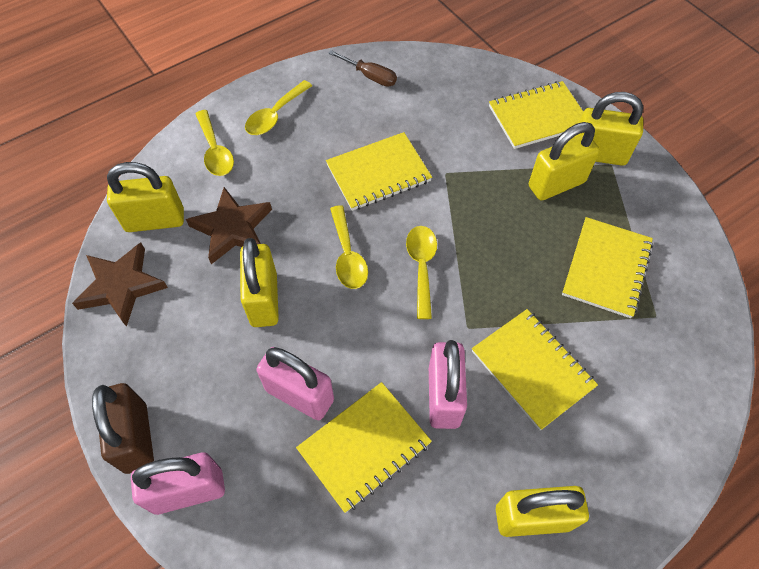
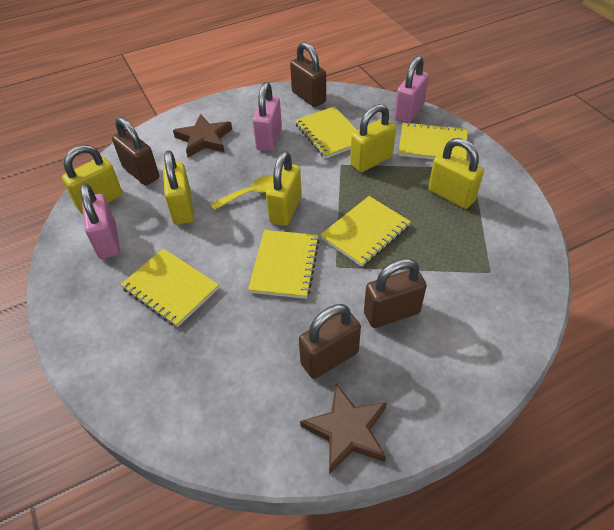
brown padlock: [92,383,154,474] = 1 -> [112,117,159,185] [290,42,326,107] [299,304,361,379] [364,258,427,328] = 4
brown screwdriver: [328,50,397,87] = 1 -> none = 0
yellow spoon: [196,110,234,176] [245,80,312,135] [330,205,368,289] [406,226,437,319] = 4 -> [210,175,273,210] = 1

